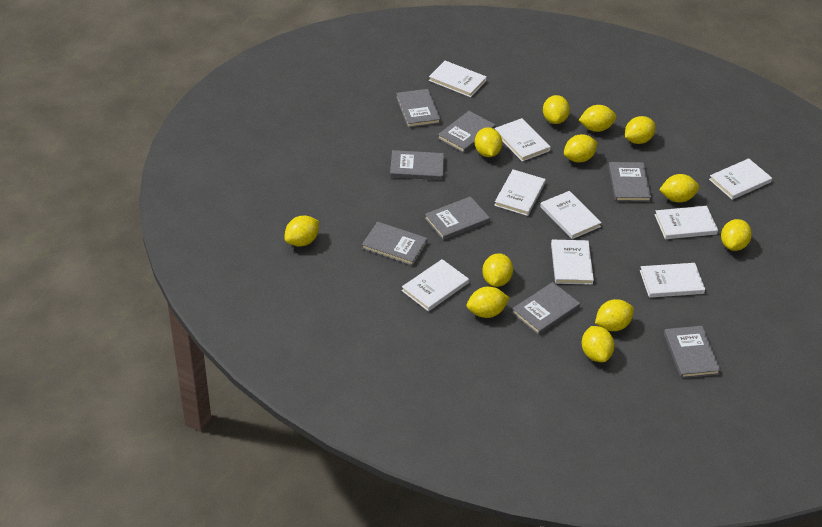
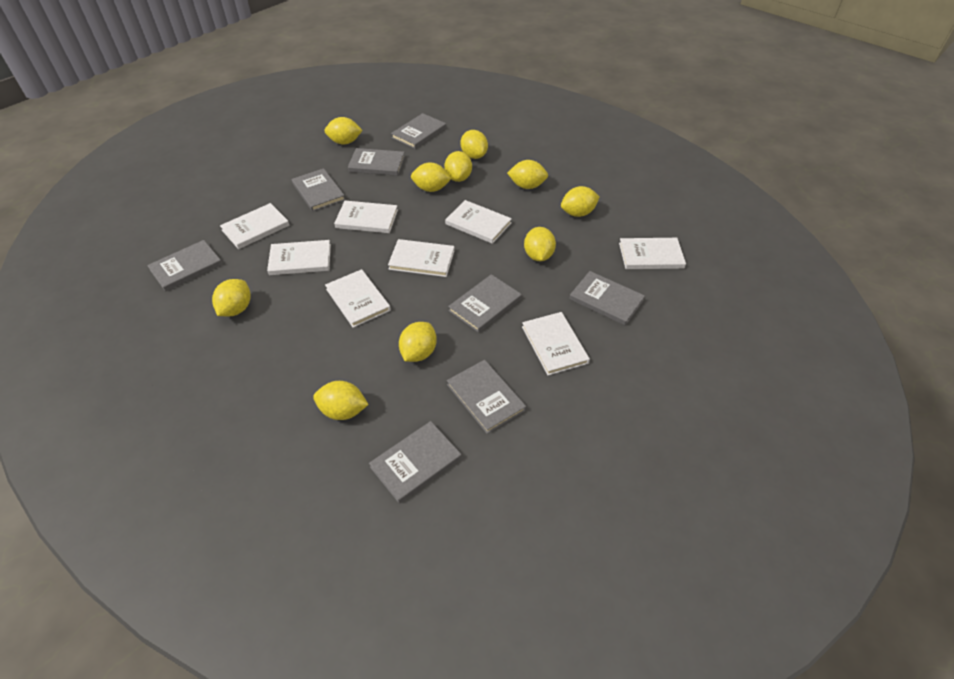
white book: [402,259,469,311] [429,61,487,97] [494,118,551,162] [494,169,546,216] [540,191,602,239] [551,240,594,285] [640,263,705,298] [655,206,718,239] [709,158,772,200] = 9 -> [220,203,290,249] [267,240,331,275] [325,269,391,328] [334,201,398,233] [388,239,455,277] [445,200,512,244] [522,312,590,376] [619,238,686,269] = 8
yellow lemon: [285,215,319,246] [467,286,510,318] [475,127,502,157] [482,253,513,287] [543,95,570,124] [564,134,598,162] [579,105,616,132] [582,326,615,362] [595,299,634,331] [625,116,655,144] [659,174,699,202] [721,219,752,251] = 12 -> [212,279,251,317] [313,381,369,420] [325,117,363,144] [399,322,437,362] [411,162,452,192] [444,151,472,182] [461,130,488,159] [507,160,548,189] [524,227,556,261] [561,186,600,217] = 10

